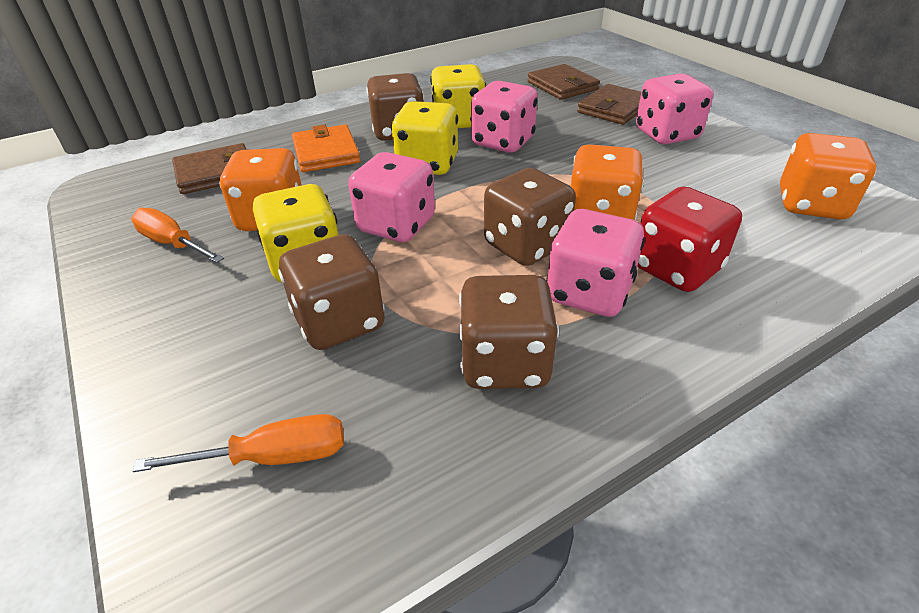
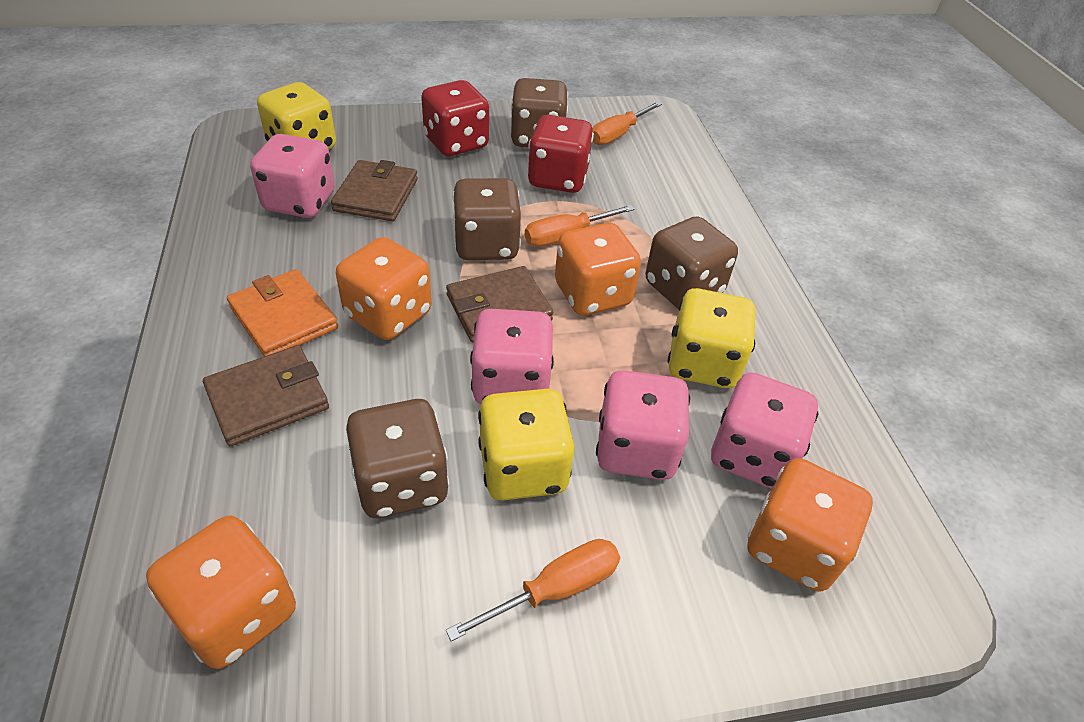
orange dice: [220,148,302,231] [571,144,644,220] [780,133,876,219] = 3 -> [146,516,296,669] [336,237,432,340] [555,223,641,316] [747,458,873,591] = 4
orange screwdriver: [131,208,224,263] [133,414,344,472] = 2 -> [446,539,620,642] [525,205,635,246] [592,101,662,145] = 3
red dice: [637,187,742,292] = 1 -> [421,80,489,156] [527,115,594,193] = 2

